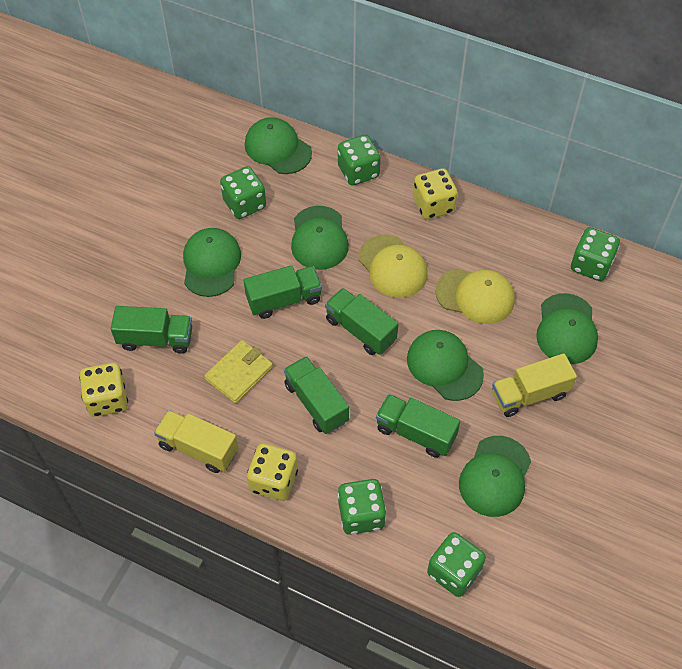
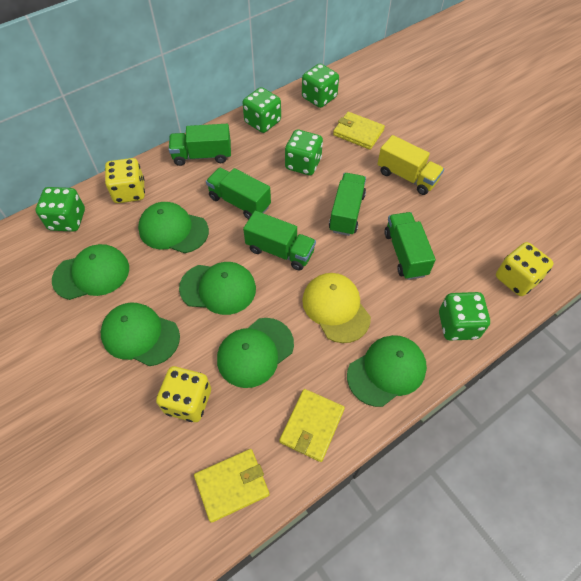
yellow cap: [358,234,428,298] [435,268,515,324] = 2 -> [302,273,371,343] = 1
yellow truck: [154,410,238,473] [492,353,577,417] = 2 -> [377,135,444,195] = 1
yellow wallet: [204,340,273,404] = 1 -> [194,449,270,523] [279,389,345,462] [333,112,385,150] = 3

